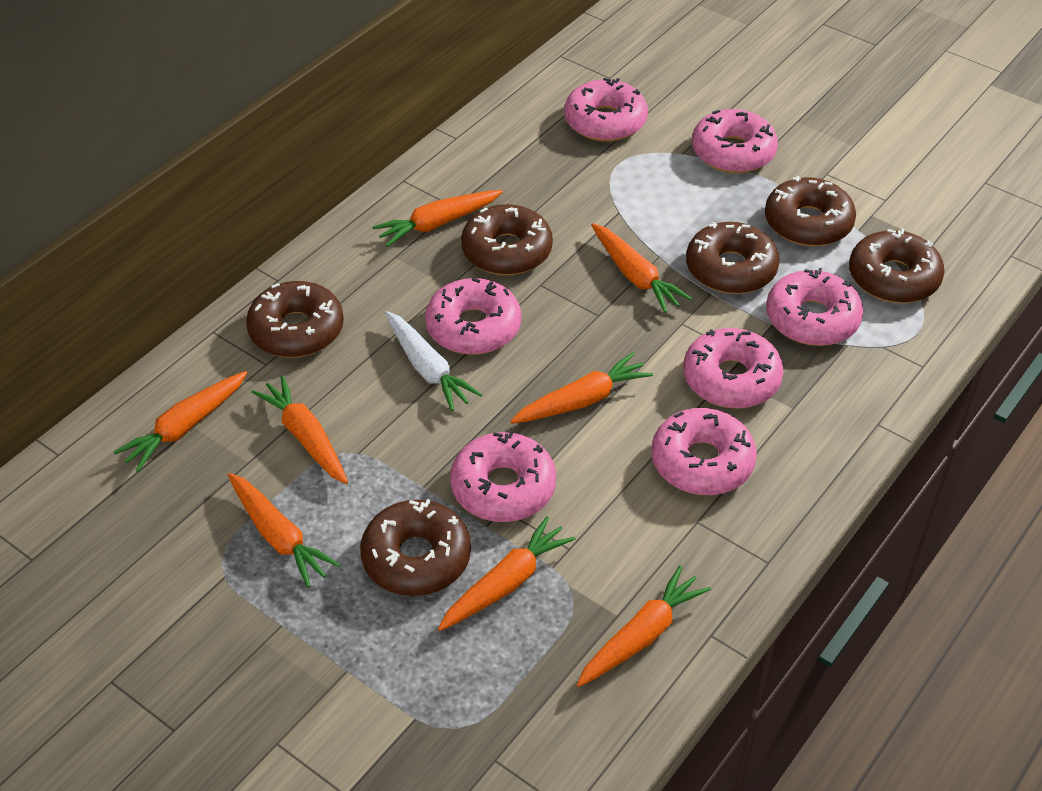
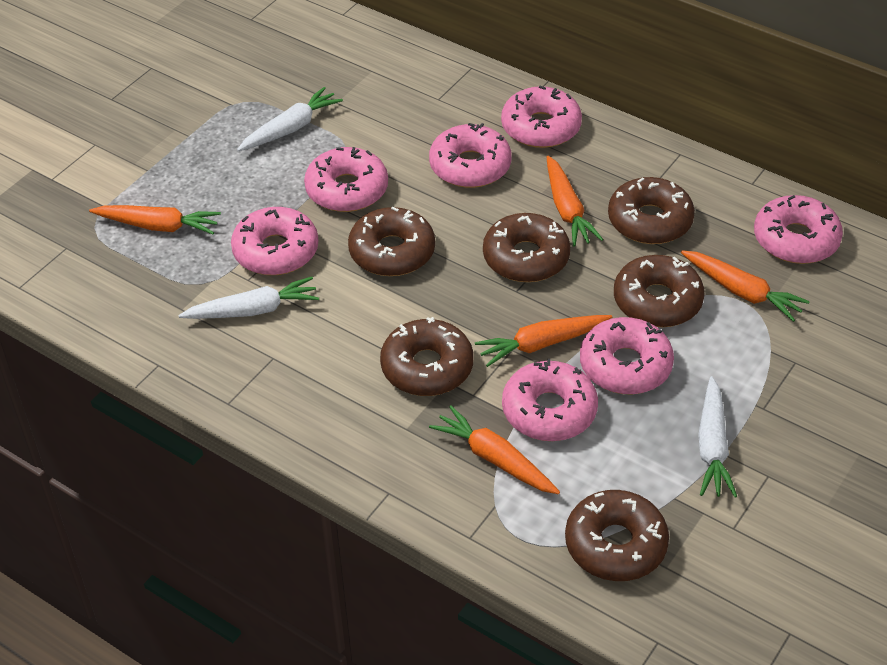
orange carrot: [114,371,247,472] [228,473,340,588] [251,376,348,484] [373,190,503,247] [438,516,576,631] [510,352,653,424] [577,565,711,687] [591,223,692,313] = 8 -> [89,205,221,234] [429,405,560,494] [475,315,612,367] [547,156,603,247] [681,250,810,322] = 5
white carrot: [385,311,482,411] = 1 -> [178,277,319,319] [237,87,343,151] [698,376,737,497] = 3

